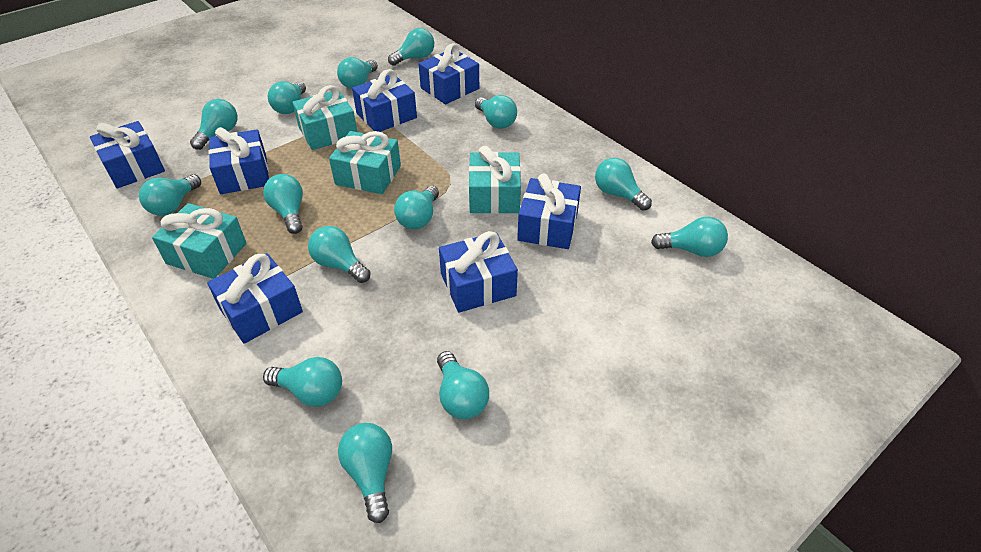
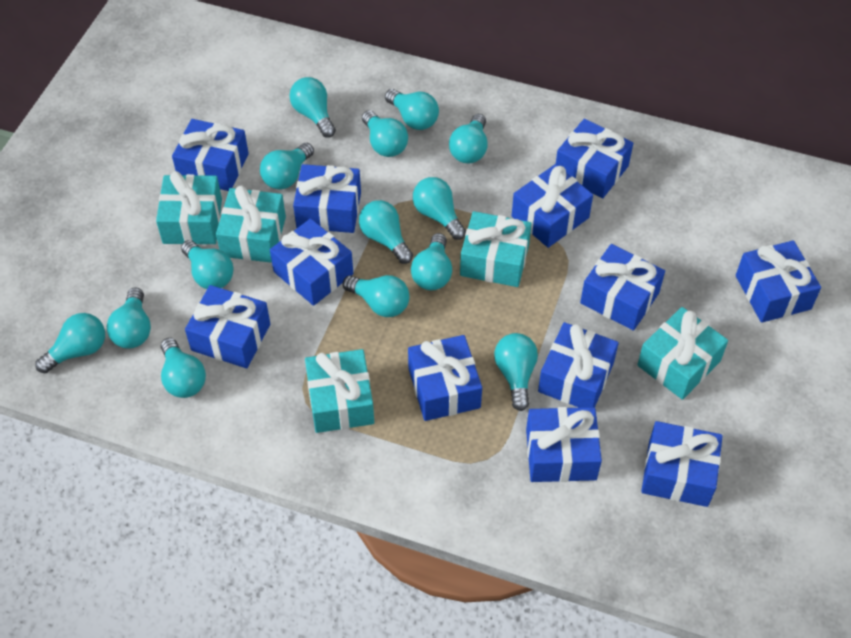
blue gift: [90,121,165,188] [207,253,303,344] [208,127,269,194] [352,69,417,132] [419,43,479,104] [439,231,518,313] [517,173,581,249] = 7 -> [172,119,249,191] [185,285,270,368] [270,218,353,306] [293,164,361,233] [408,335,482,421] [512,164,593,248] [526,407,602,482] [538,322,619,408] [556,119,633,198] [580,244,665,330] [641,421,723,507] [736,240,821,323] = 12
turquoise gift: [152,203,247,279] [292,85,357,150] [329,131,401,194] [469,146,521,214] = 4 -> [156,171,222,244] [216,186,286,263] [305,349,374,433] [460,211,531,287] [637,307,728,400] = 5

